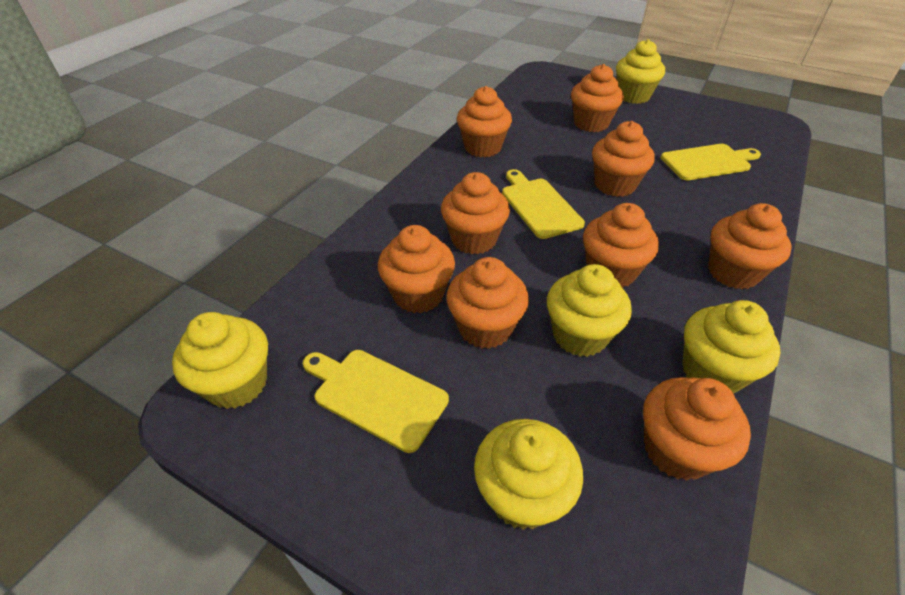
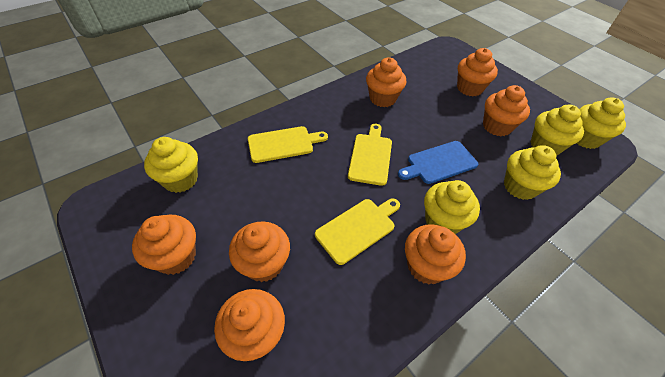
blue cutting board: none = 0 -> [398,141,478,184] = 1
orange cupcake: [378,225,455,313] [441,172,510,254] [446,257,529,349] [457,86,512,157] [571,64,624,132] [583,203,659,288] [592,121,655,197] [643,377,751,481] [708,203,792,289] = 9 -> [132,215,196,275] [214,289,285,361] [229,221,290,282] [366,57,406,107] [405,224,466,285] [457,48,498,96] [483,85,530,136] = 7

